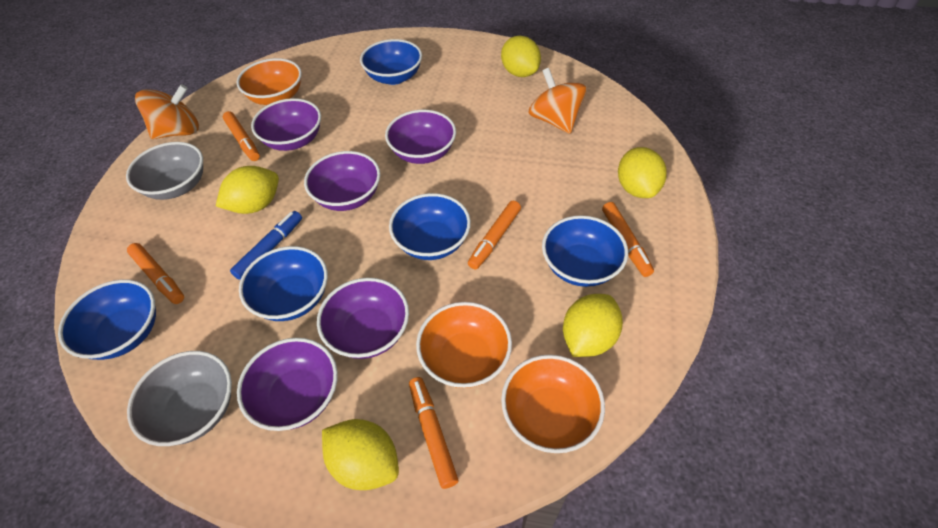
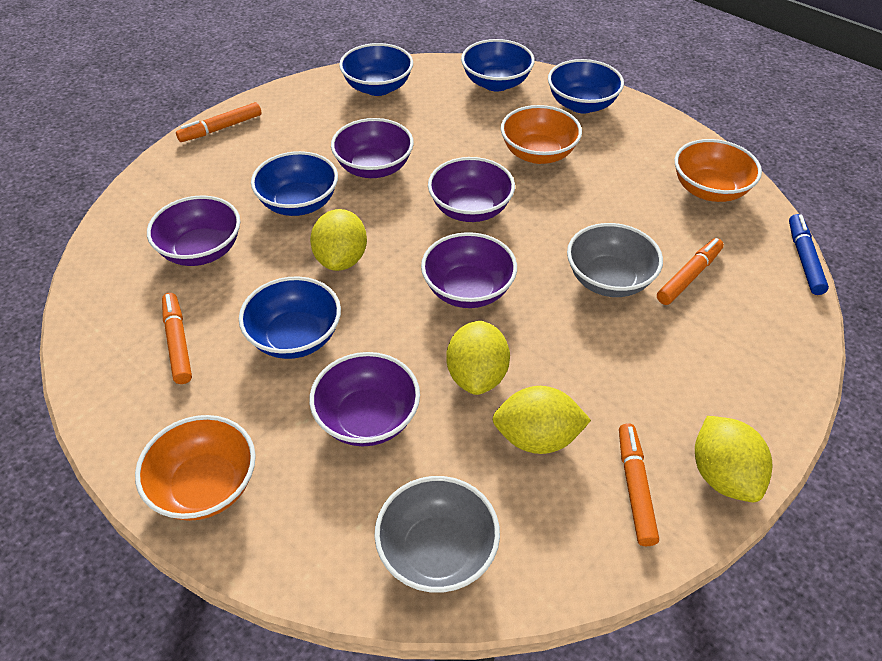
orange marker: [127,243,184,304] [223,111,260,161] [409,377,459,489] [468,201,521,270] [602,202,654,277] = 5 -> [162,293,192,384] [176,102,262,142] [619,423,659,546] [657,238,724,305] = 4
orange spinning top: [135,84,199,139] [528,68,587,134] = 2 -> none = 0
yellow lemon: [216,166,279,214] [322,419,399,490] [501,36,541,77] [563,294,623,357] [618,147,667,198] = 5 -> [310,209,367,271] [446,321,510,395] [492,386,591,454] [695,416,773,502] = 4

